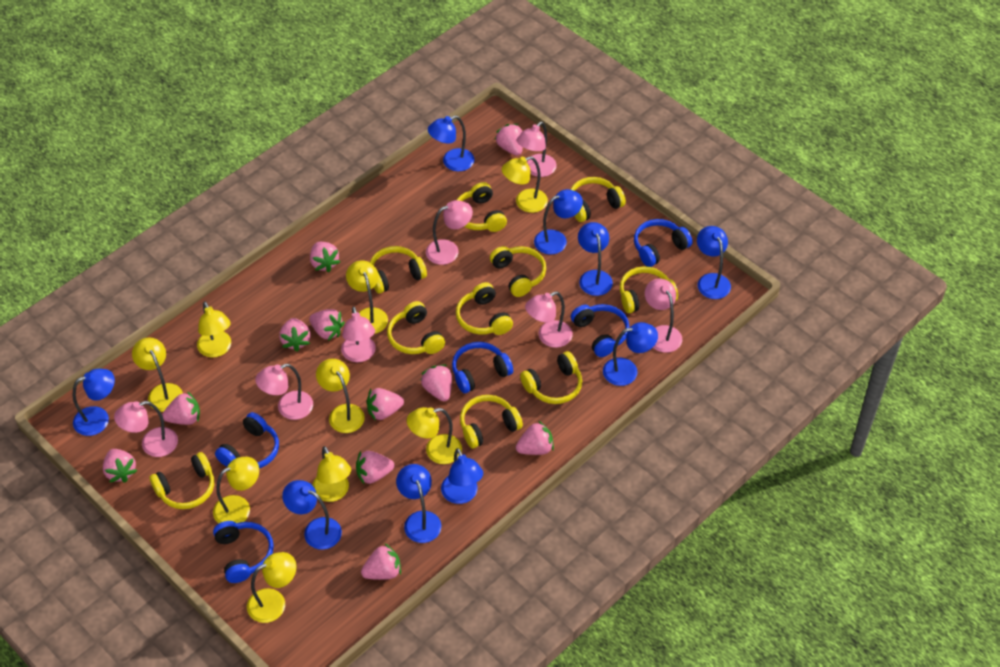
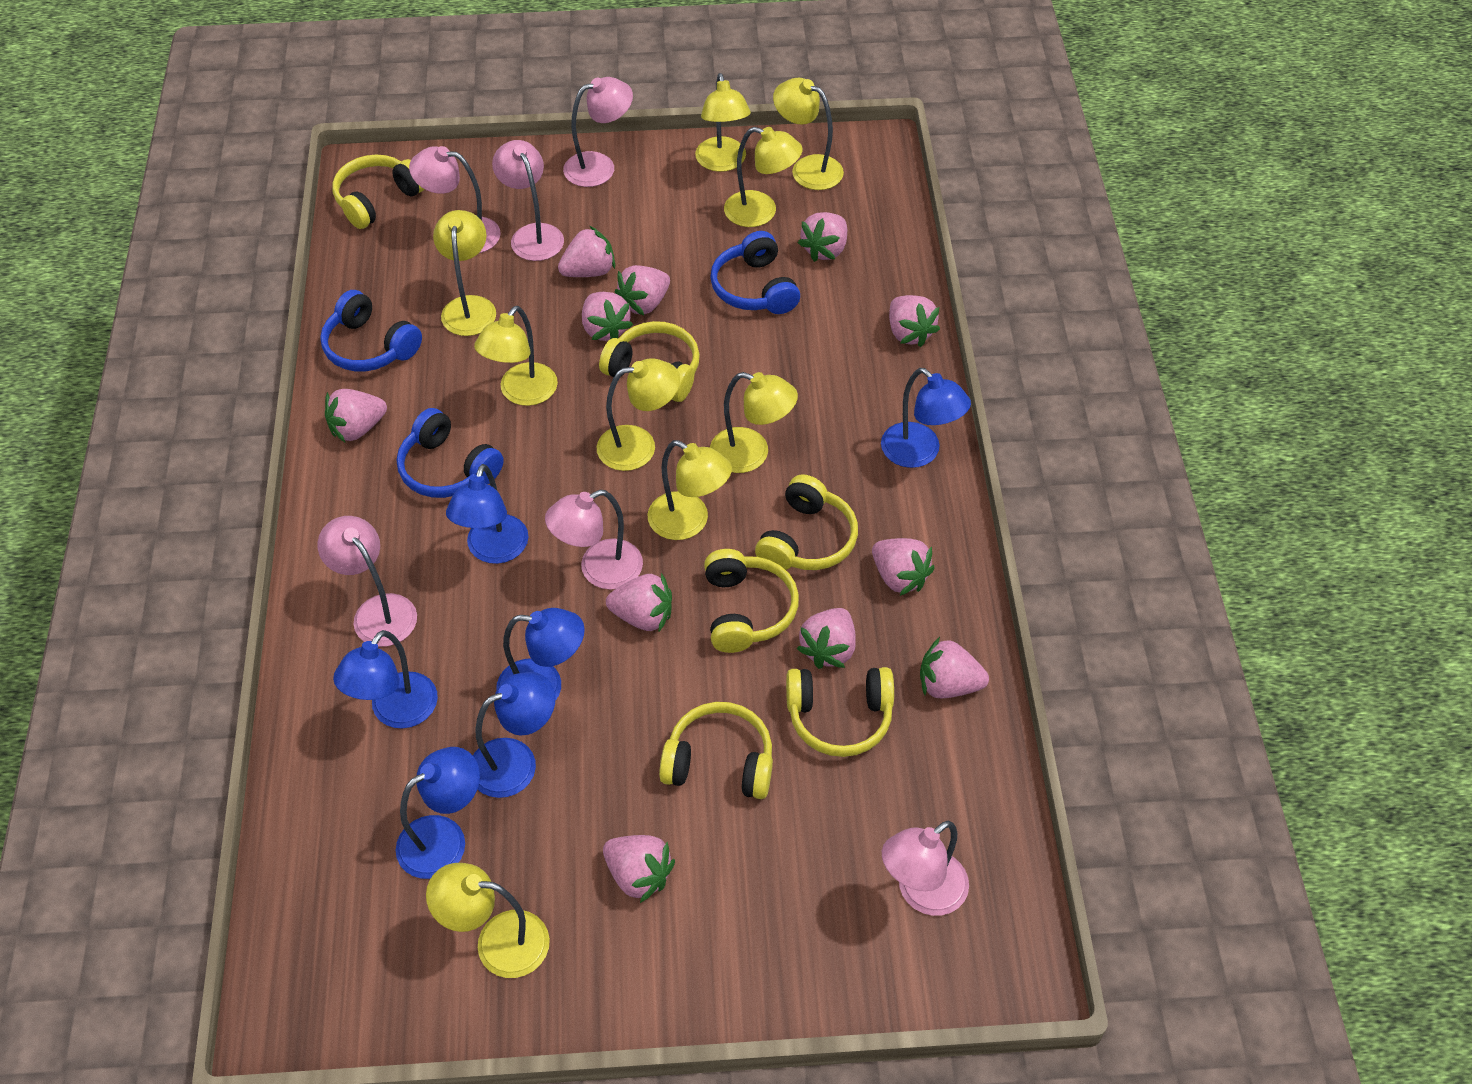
blue headphones: [213,521,274,583] [215,412,279,468] [452,342,513,393] [571,304,630,357] [634,219,693,267] = 5 -> [320,290,422,371] [397,408,504,498] [710,231,800,314] = 3
blue lamp: [73,369,115,436] [282,480,342,550] [396,464,441,543] [428,115,474,171] [441,448,483,504] [534,189,583,255] [578,222,613,296] [603,322,658,386] [697,226,731,299] = 9 -> [333,630,438,729] [396,747,480,879] [446,464,528,564] [473,672,556,798] [496,608,585,701] [881,368,971,468] = 6
pink lamp: [114,401,178,457] [255,364,313,420] [341,306,376,362] [426,200,473,265] [517,121,557,177] [525,291,573,348] [645,279,682,353] = 7 -> [317,516,417,647] [409,146,501,253] [492,140,564,261] [545,490,643,590] [563,77,633,187] [882,821,969,916] = 6
yellow headphones: [149,452,214,509] [370,246,427,294] [387,301,445,354] [456,282,513,335] [457,182,507,232] [460,395,523,448] [490,246,546,297] [520,351,582,404] [570,177,626,222] [620,266,678,313] = 10 -> [332,155,424,229] [599,321,700,402] [659,702,773,799] [704,549,799,653] [755,474,858,570] [786,667,894,757] = 6

